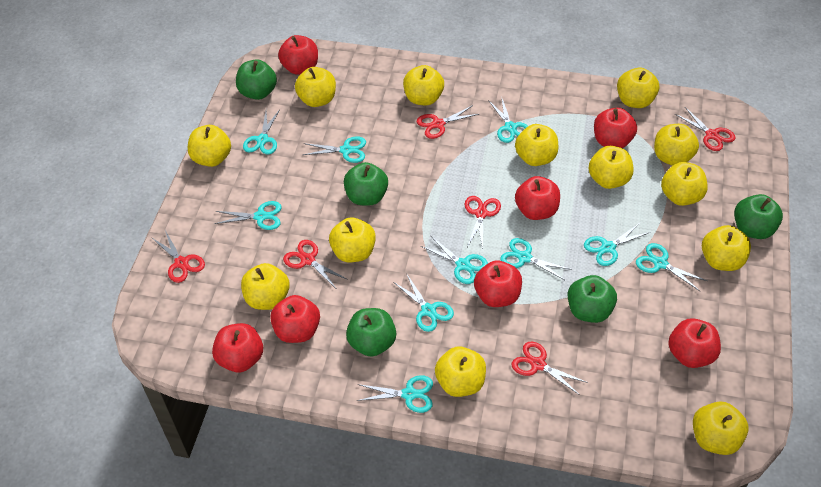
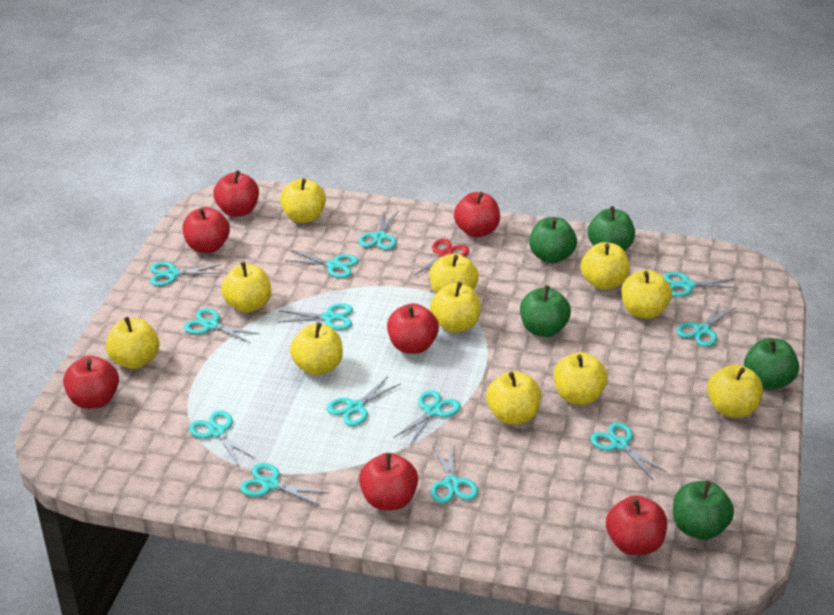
red scissors: [151,230,205,283] [283,240,348,288] [417,105,479,139] [465,196,501,249] [512,342,588,395] [675,107,736,151] = 6 -> [414,239,469,281] = 1
turquoise scissors: [214,201,281,230] [243,109,280,155] [303,136,366,163] [357,375,433,413] [394,273,454,332] [421,236,488,284] [488,96,528,143] [500,238,572,281] [584,222,651,266] [636,243,707,291] = 10 -> [150,262,222,286] [184,308,260,343] [189,410,255,465] [240,463,328,506] [278,303,353,330] [285,251,358,278] [327,376,400,426] [359,211,398,250] [393,390,461,446] [431,441,478,503] [590,422,667,480] [663,272,737,297] [676,303,736,347] = 13
yellow apple: [188,125,231,167] [241,263,290,310] [295,67,336,107] [329,217,376,262] [403,65,444,105] [435,347,486,397] [515,124,558,166] [589,146,633,189] [617,68,659,108] [654,124,699,166] [661,162,708,206] [693,401,749,455] [702,225,751,271] = 13 -> [106,317,160,369] [221,262,271,313] [280,178,326,223] [290,322,343,375] [430,253,479,294] [430,282,481,333] [486,371,541,425] [553,352,608,405] [581,242,630,290] [621,270,672,319] [707,364,763,418] = 11

